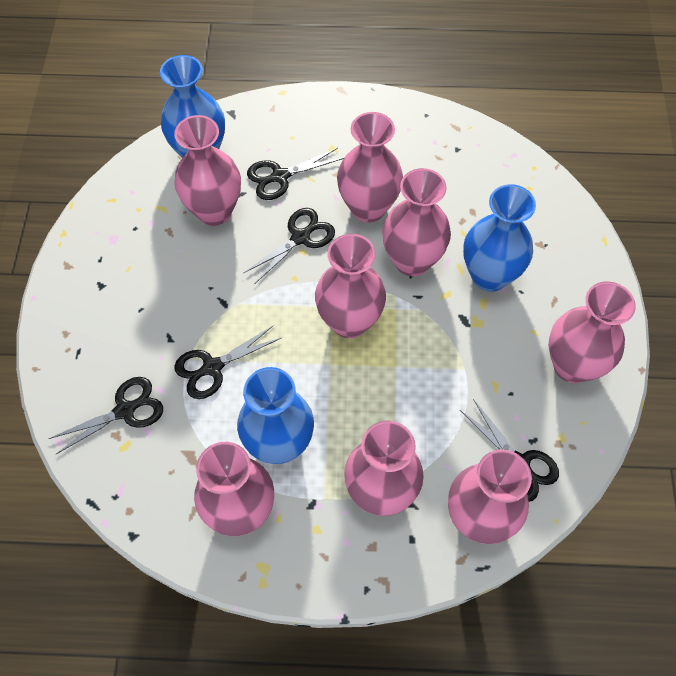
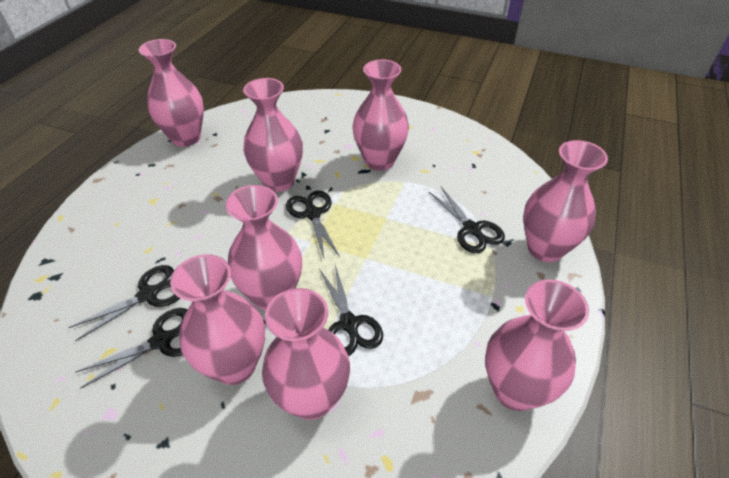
blue vase: [160,55,225,158] [237,367,314,464] [463,184,536,292] = 3 -> none = 0

